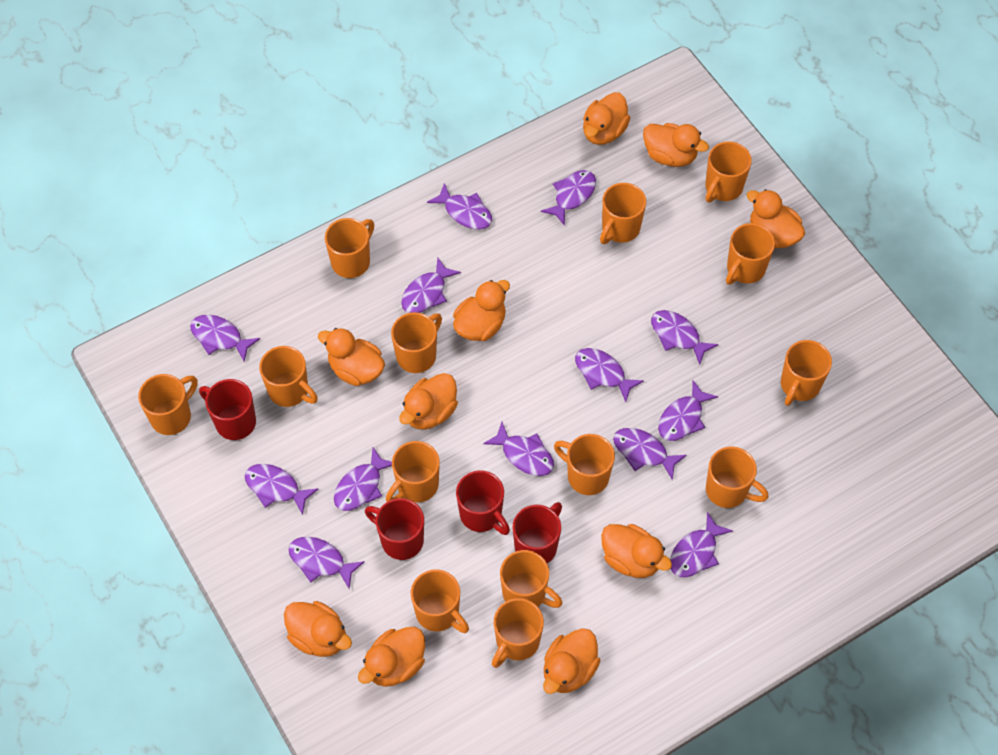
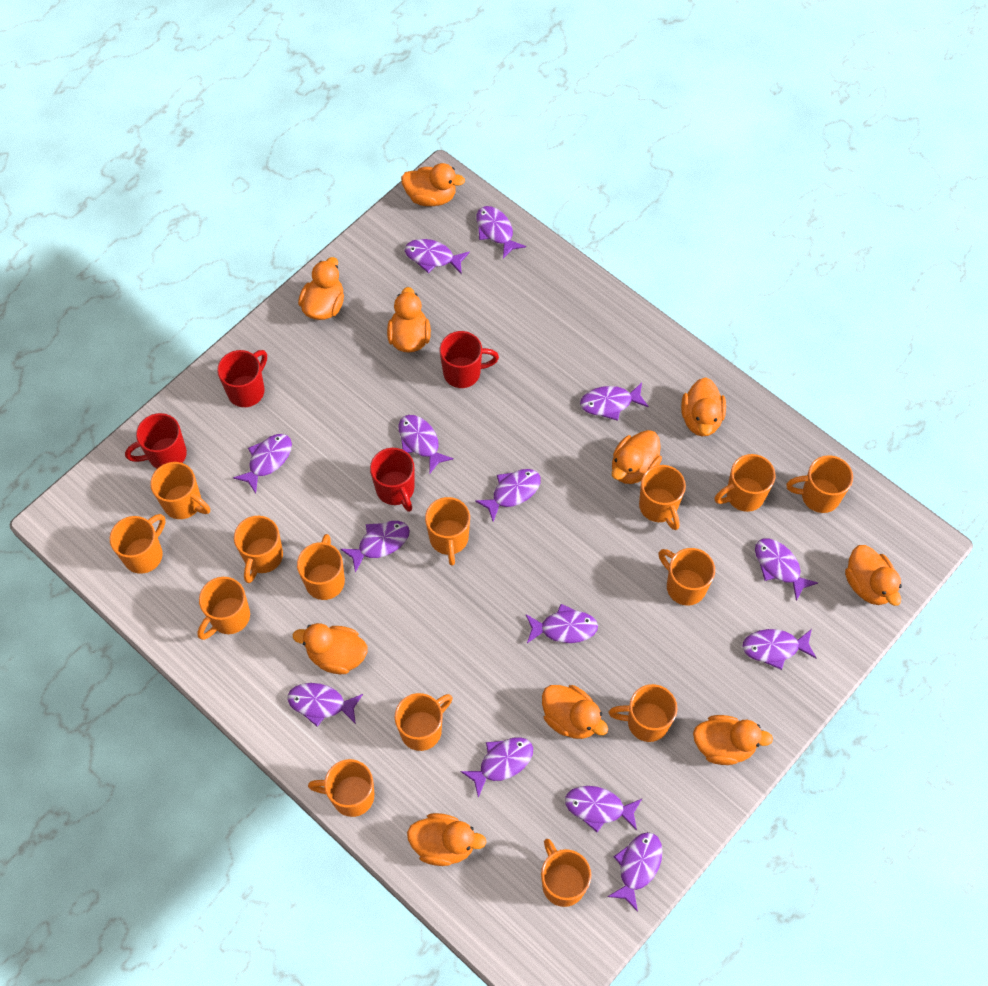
purple fish: [190,315,260,362] [245,464,318,515] [288,537,365,589] [334,447,392,511] [401,257,461,313] [427,183,492,229] [483,422,554,476] [541,170,596,226] [575,348,644,402] [613,428,687,480] [651,310,719,365] [658,380,718,441] [670,512,733,577] = 13 -> [233,434,292,493] [288,683,363,727] [340,521,410,573] [399,415,454,473] [405,239,470,274] [460,737,533,798] [475,469,541,522] [476,206,526,259] [526,604,598,643] [565,786,642,832] [580,383,649,421] [607,832,662,912] [742,629,816,670] [755,539,818,601] = 14

